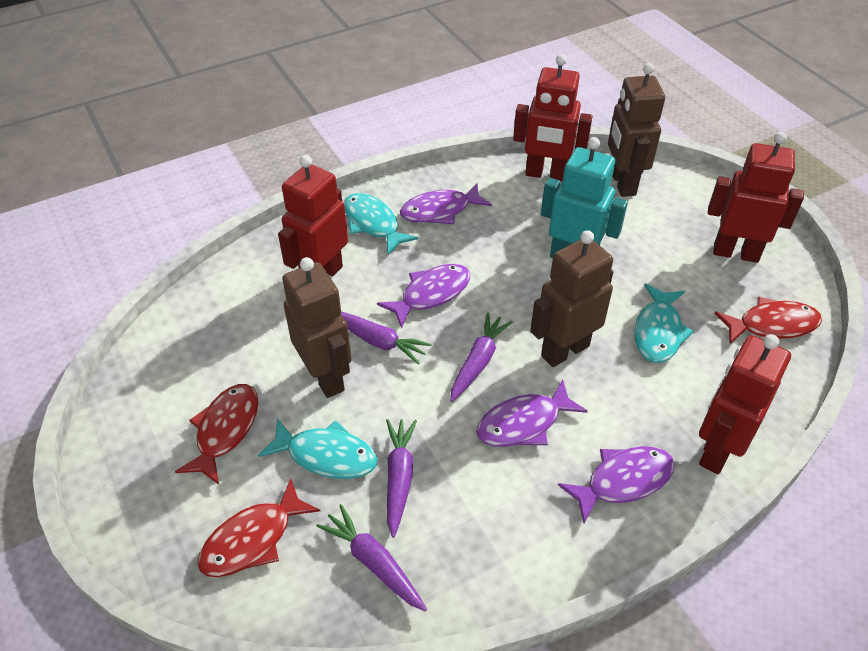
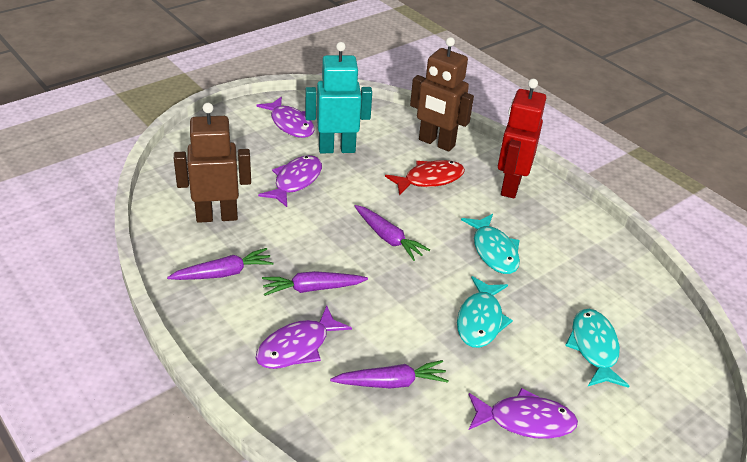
brown robot: [282,257,352,398] [530,230,613,367] [608,63,665,197] = 3 -> [174,103,251,223] [410,37,474,152] = 2
red fish: [175,384,258,485] [197,478,320,577] [714,297,822,344] = 3 -> [385,160,465,195] = 1
red robot: [278,155,348,276] [513,54,593,181] [699,334,791,474] [708,132,804,263] = 4 -> [498,79,546,199] = 1

